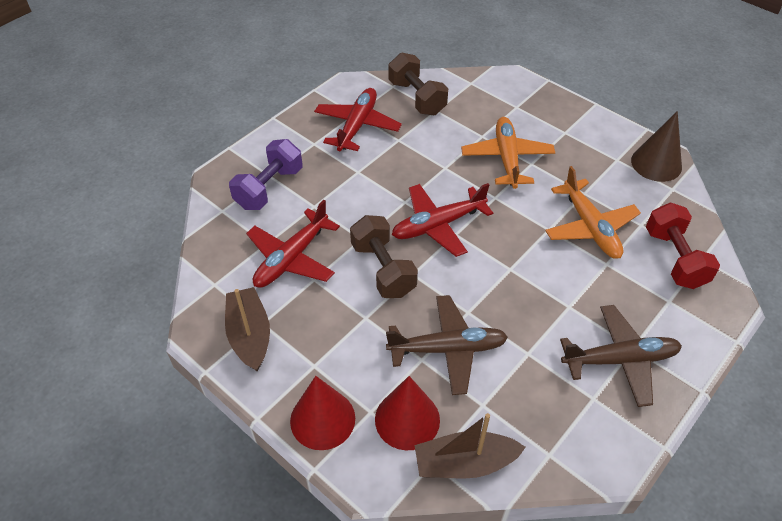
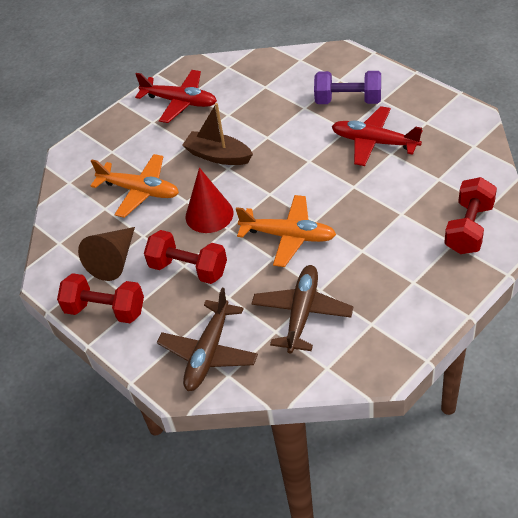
brown boat: [225,287,270,372] [415,413,526,479] = 2 -> [182,103,253,165] = 1
brown dumbbell: [350,215,418,298] [388,53,448,115] = 2 -> none = 0
red cone: [290,376,355,450] [375,376,440,450] = 2 -> [186,168,234,233] = 1
red dumbbell: [646,203,720,289] = 1 -> [57,273,144,323] [144,230,227,284] [444,177,497,254] = 3
red plane: [246,200,340,288] [314,88,402,151] [392,183,493,257] = 3 -> [135,70,217,123] [332,106,422,166] = 2

